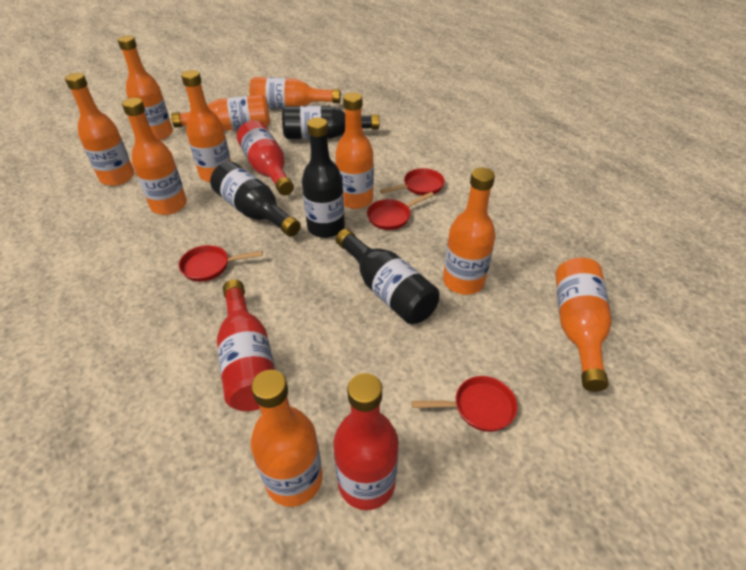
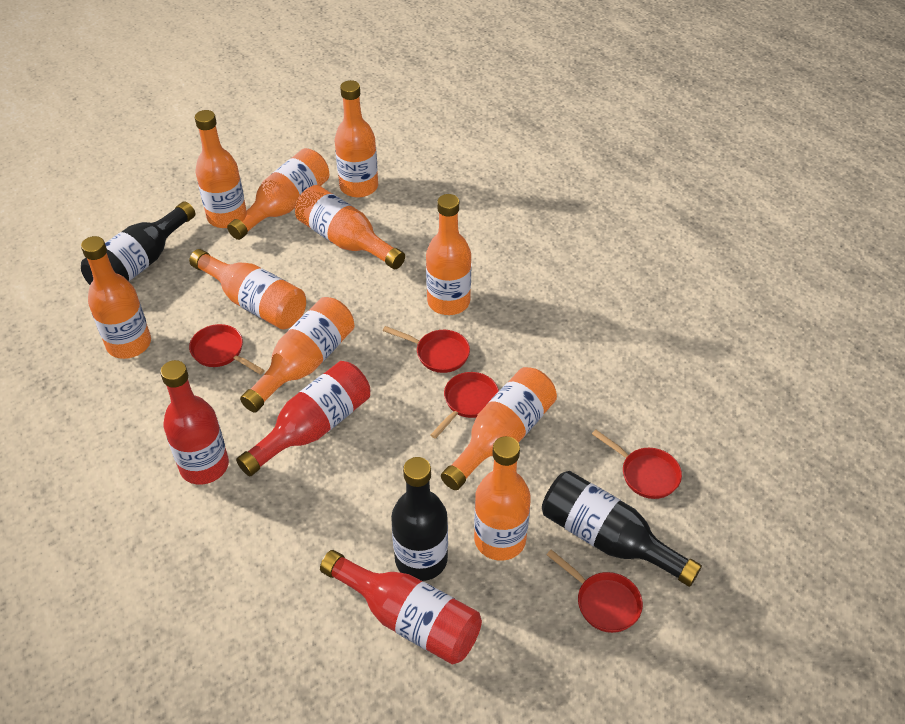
black bottle: [210,161,301,237] [282,106,379,139] [302,117,345,238] [336,229,439,324] = 4 -> [81,201,195,285] [391,457,448,581] [542,471,702,587] = 3
red pan: [179,245,263,282] [367,192,434,230] [380,168,445,195] [412,376,518,432] = 4 -> [189,324,265,375] [383,326,470,373] [430,372,499,439] [546,550,643,633] [592,429,682,499] = 5

